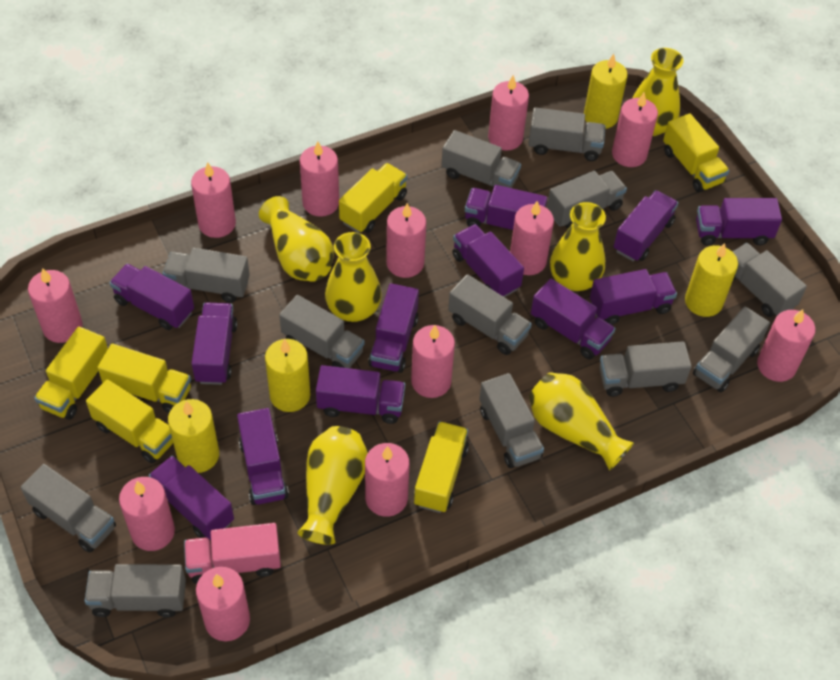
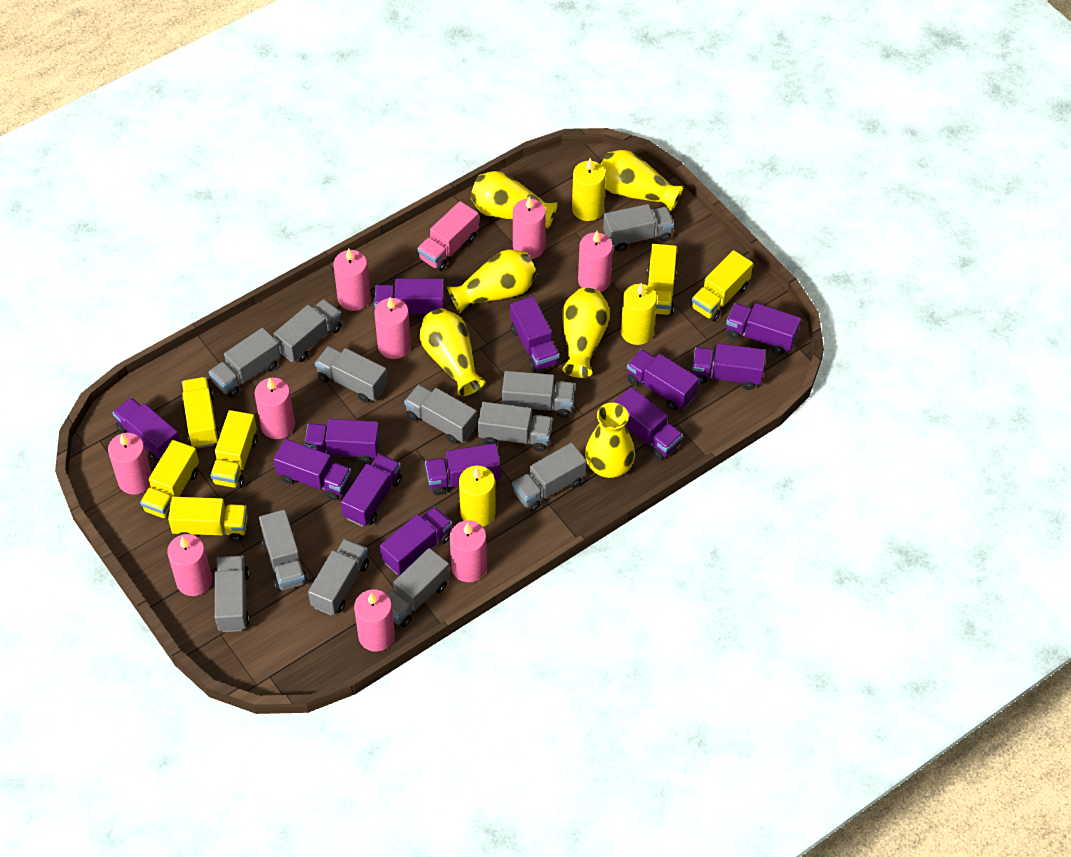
pink candle: [28,268,83,343] [119,477,175,551] [191,162,236,238] [196,567,250,641] [300,141,339,217] [365,443,410,517] [386,203,426,278] [411,325,455,398] [488,75,529,151] [510,201,554,275] [612,92,658,167] [757,309,816,382] = 12 -> [108,433,152,495] [167,534,212,596] [255,378,295,439] [334,248,371,311] [354,589,395,652] [374,297,411,359] [450,520,487,582] [513,196,546,259] [578,231,613,292] = 9
yellow candle: [168,399,219,473] [265,339,311,412] [584,54,628,129] [685,243,738,317] = 4 -> [459,466,496,527] [572,158,606,221] [621,282,657,345] = 3

